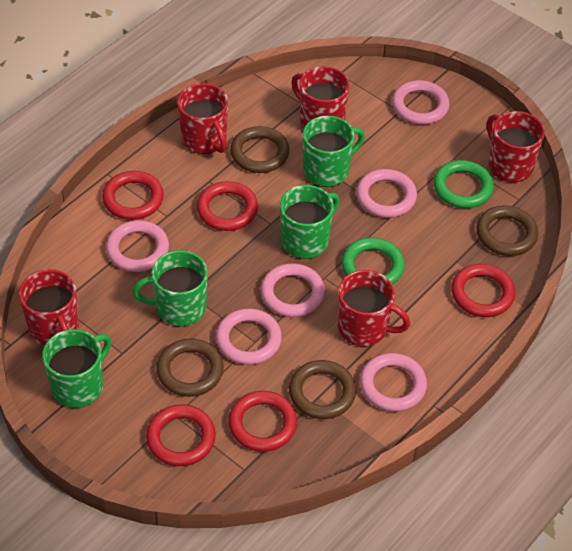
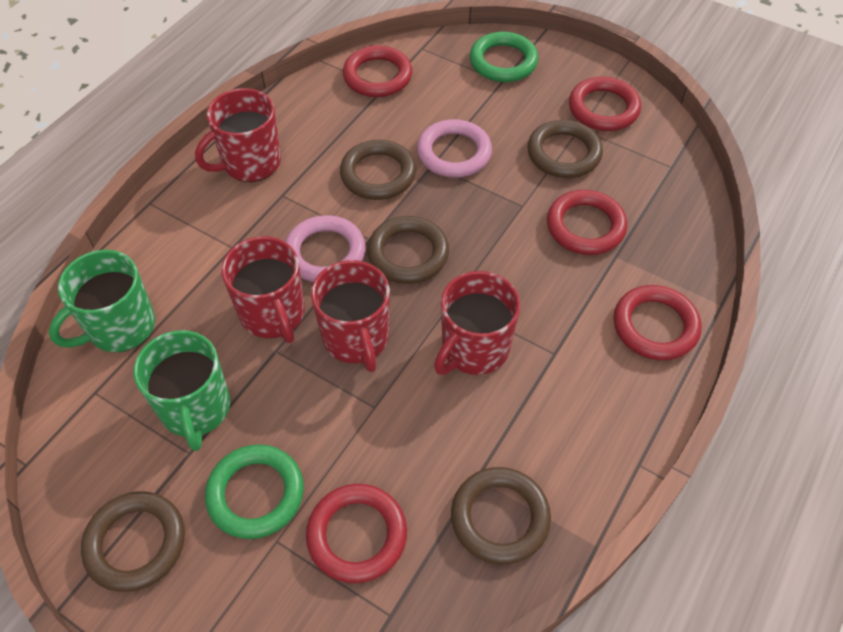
brown ring: [157,339,224,397] [230,126,290,173] [289,360,356,419] [476,205,538,256] = 4 -> [81,491,185,592] [340,140,416,200] [367,216,449,284] [451,467,551,564] [527,120,603,178] = 5
green mug: [42,329,111,408] [133,250,208,326] [280,185,340,259] [303,116,365,187] = 4 -> [49,250,155,352] [133,330,230,451] = 2
pink ring: [106,220,169,272] [216,308,282,365] [261,263,325,317] [356,169,417,218] [360,353,427,412] [392,80,450,125] = 6 -> [285,215,366,282] [417,119,492,178] = 2
red mug: [19,269,79,345] [177,83,228,154] [291,66,350,128] [338,270,410,346] [486,111,545,182] = 5 -> [195,88,281,182] [221,236,305,343] [311,260,390,372] [434,271,521,375] = 4

